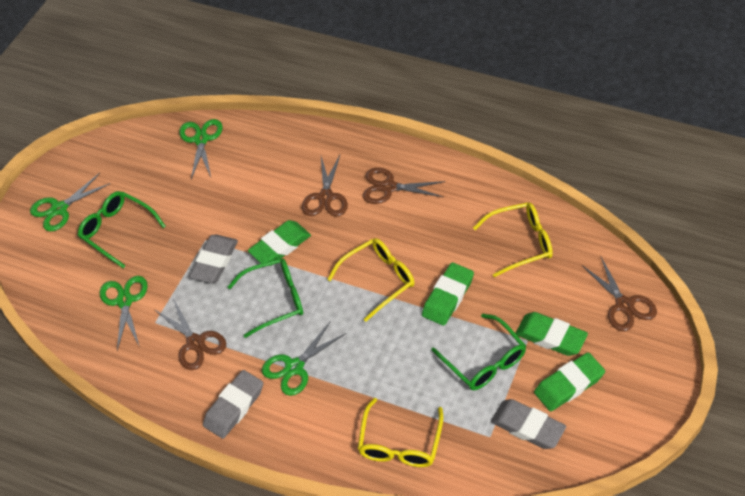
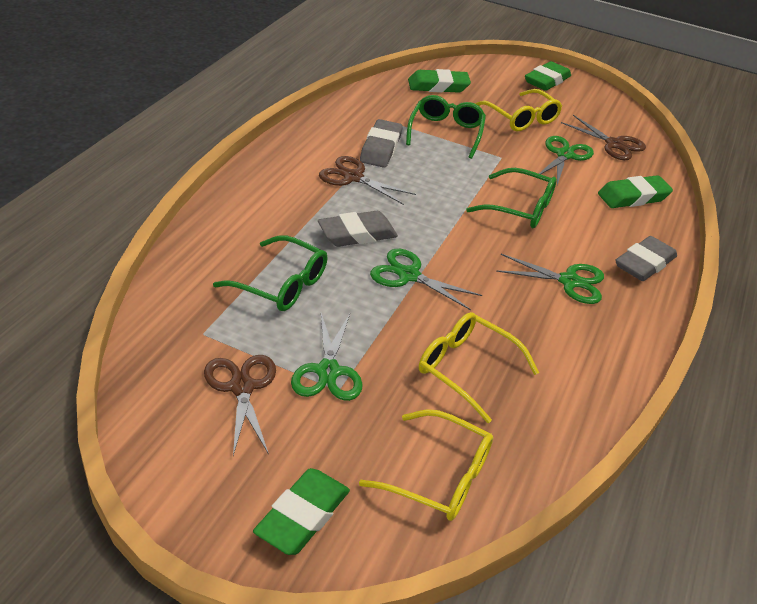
brown scissors: [154,298,226,370] [302,153,348,216] [362,168,445,204] [582,257,657,331] = 4 -> [204,355,276,455] [319,156,416,205] [561,115,646,160] = 3

